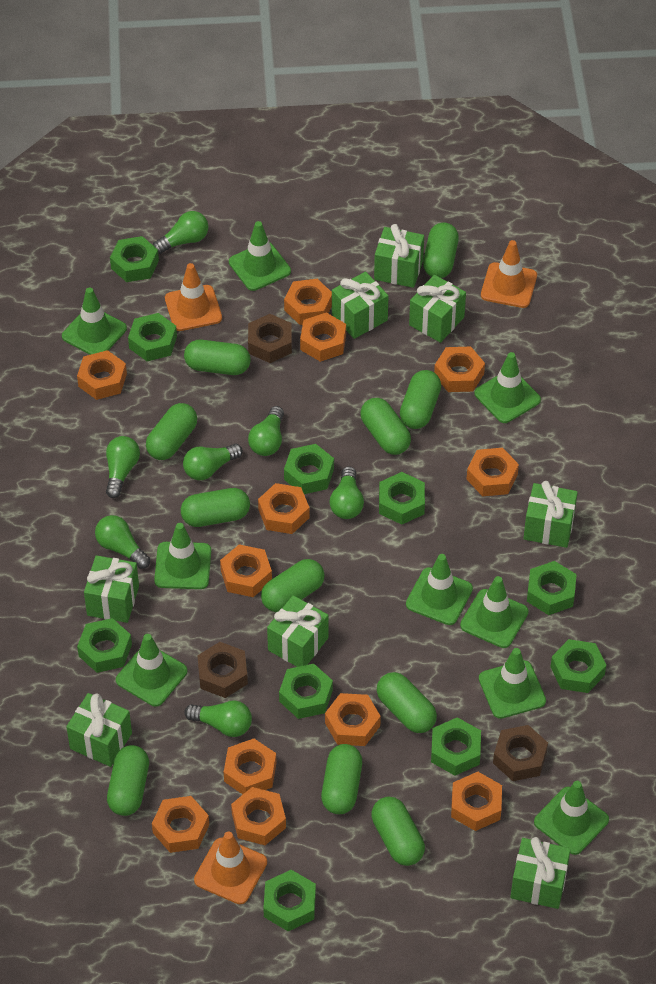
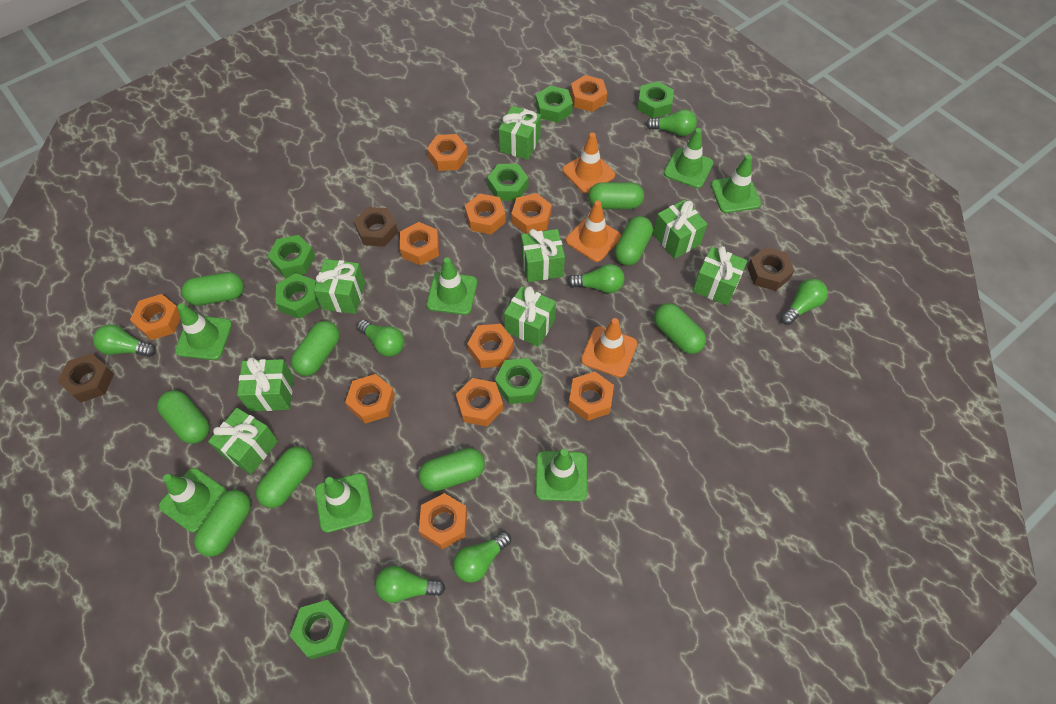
green capsule: [107,745,149,816] [146,403,197,460] [181,488,250,527] [184,340,250,375] [261,559,325,612] [321,744,362,814] [360,398,411,455] [371,797,425,866] [377,672,437,733] [400,370,441,429] [423,223,459,278] = 11 -> [157,390,210,444] [181,272,244,306] [194,490,251,557] [256,446,313,508] [291,321,340,376] [419,448,485,492] [588,182,644,209] [615,216,653,266] [654,303,706,354] = 9
green nut: [77,618,132,673] [110,236,159,282] [128,313,177,361] [263,870,316,931] [279,664,333,719] [284,444,334,494] [379,472,425,525] [431,717,481,776] [527,561,577,615] [550,639,606,693] = 10 -> [268,235,315,278] [276,273,319,319] [290,600,349,659] [487,164,529,201] [495,358,543,404] [536,86,573,123] [637,81,674,118] = 7
green traffic cone: [62,287,127,355] [116,634,187,707] [154,523,211,589] [229,221,291,291] [406,554,473,625] [460,576,529,648] [474,352,541,423] [479,648,546,719] [534,781,609,855] = 9 -> [159,468,227,533] [175,303,232,360] [315,473,373,533] [427,257,477,315] [536,449,587,502] [664,128,713,188] [711,155,761,213] = 7
orange nut: [77,350,127,400] [152,796,209,853] [220,544,272,597] [224,739,276,794] [231,787,286,845] [258,483,310,534] [284,279,332,325] [300,312,346,362] [325,693,381,746] [434,347,485,392] [451,772,502,831] [466,448,519,496] = 12 -> [130,294,181,340] [345,374,395,424] [400,222,439,266] [419,493,467,549] [427,134,468,171] [456,378,503,426] [465,193,506,234] [467,324,514,368] [511,193,552,234] [569,372,614,421] [570,75,607,112] = 11

